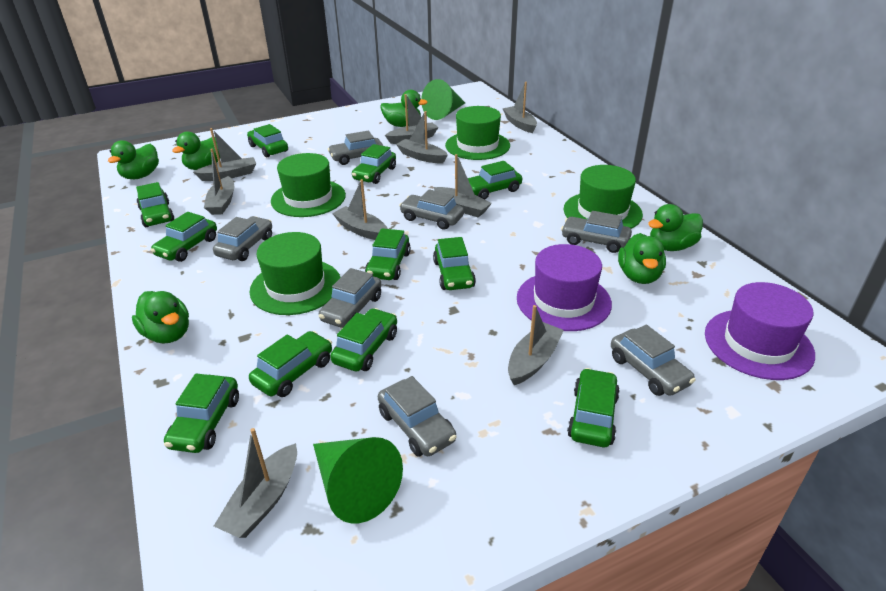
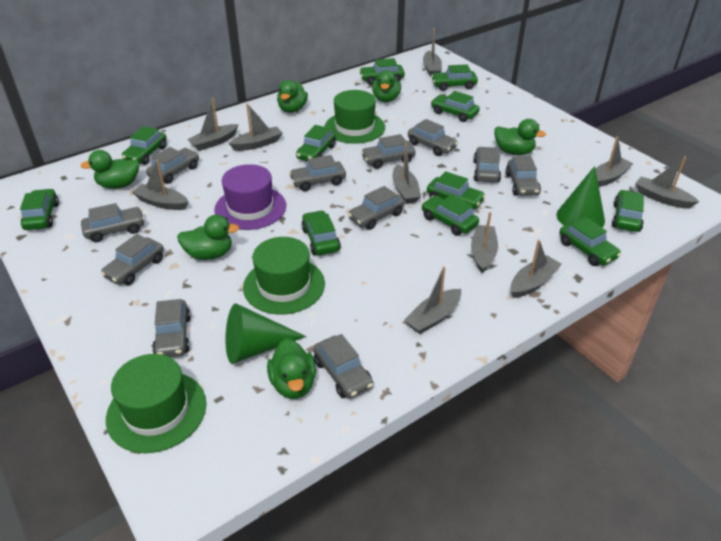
green hat: [249,232,341,315] [271,153,346,217] [445,106,510,160] [563,165,643,229] = 4 -> [106,354,206,453] [243,237,325,315] [325,90,385,144] = 3
grey boat: [193,128,256,181] [204,149,234,215] [214,428,297,538] [332,179,388,240] [385,94,439,144] [396,111,448,163] [434,154,492,217] [502,82,537,133] [508,305,564,385] = 9 -> [132,160,189,210] [187,98,239,151] [228,103,282,151] [393,143,421,204] [404,266,461,334] [423,29,442,77] [471,212,498,273] [510,240,562,298] [596,137,634,187] [635,156,699,209] = 10
grey car: [213,216,272,261] [318,268,381,328] [328,131,383,165] [378,376,457,457] [399,189,464,230] [561,211,632,253] [611,325,696,396] = 7 -> [81,203,145,242] [101,234,164,285] [146,147,199,184] [152,299,191,357] [289,155,346,191] [313,334,373,399] [348,186,404,230] [361,134,415,169] [408,119,458,156] [473,147,501,182] [506,156,541,196] = 11
purple hat: [517,244,612,331] [705,282,815,380] = 2 -> [214,164,286,230] = 1

